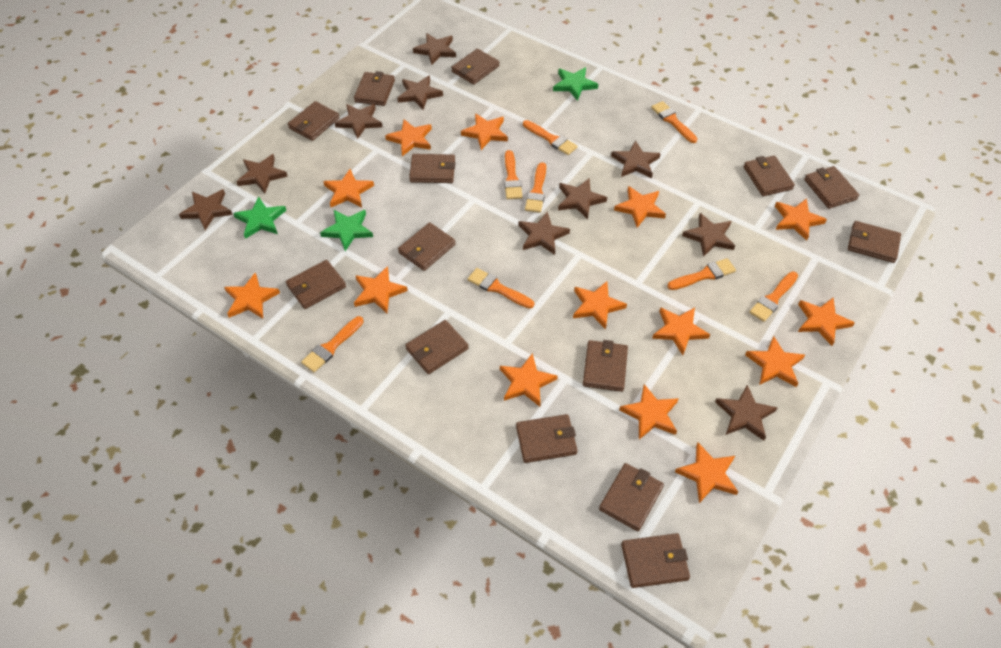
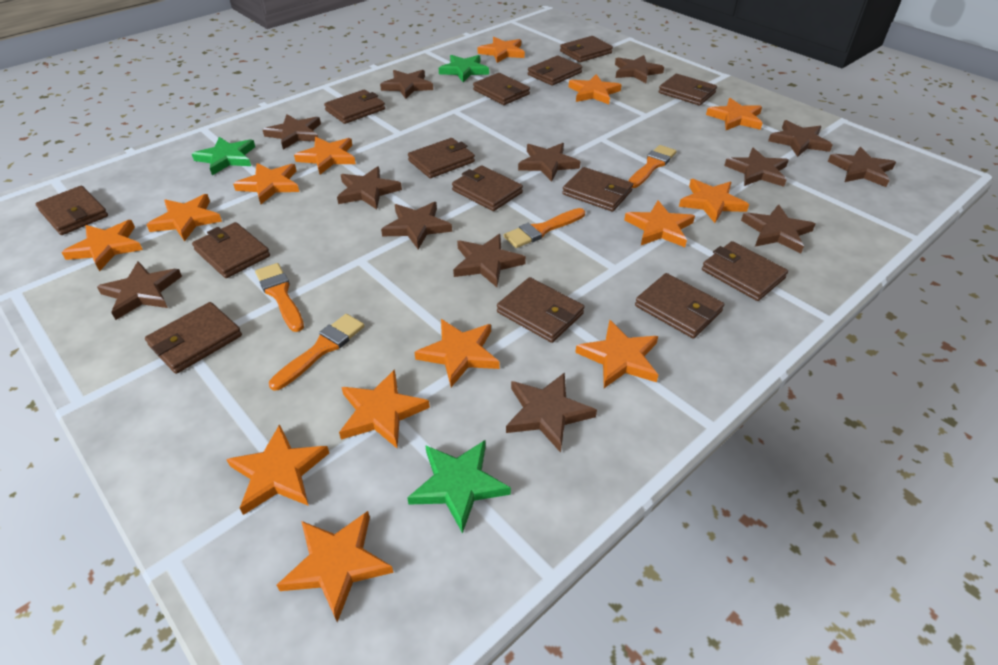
brown star: [179,189,233,230] [236,154,288,194] [335,104,382,139] [397,75,443,110] [413,33,456,65] [519,212,570,255] [558,179,607,219] [611,140,660,178] [682,213,735,257] [715,385,778,440] = 10 -> [97,261,182,320] [262,114,321,150] [337,166,402,209] [380,70,433,99] [381,202,452,249] [453,234,526,287] [506,372,597,453] [518,143,580,182] [615,55,664,83] [724,148,789,187] [741,204,815,254] [768,120,832,157] [828,147,896,187] = 13
orange brush: [301,316,364,372] [467,268,534,309] [504,150,522,199] [523,120,578,155] [525,162,546,213] [651,101,698,143] [667,258,736,290] [749,271,798,322] = 8 -> [255,263,304,332] [269,314,364,390] [504,208,585,248] [629,145,677,188] = 4

